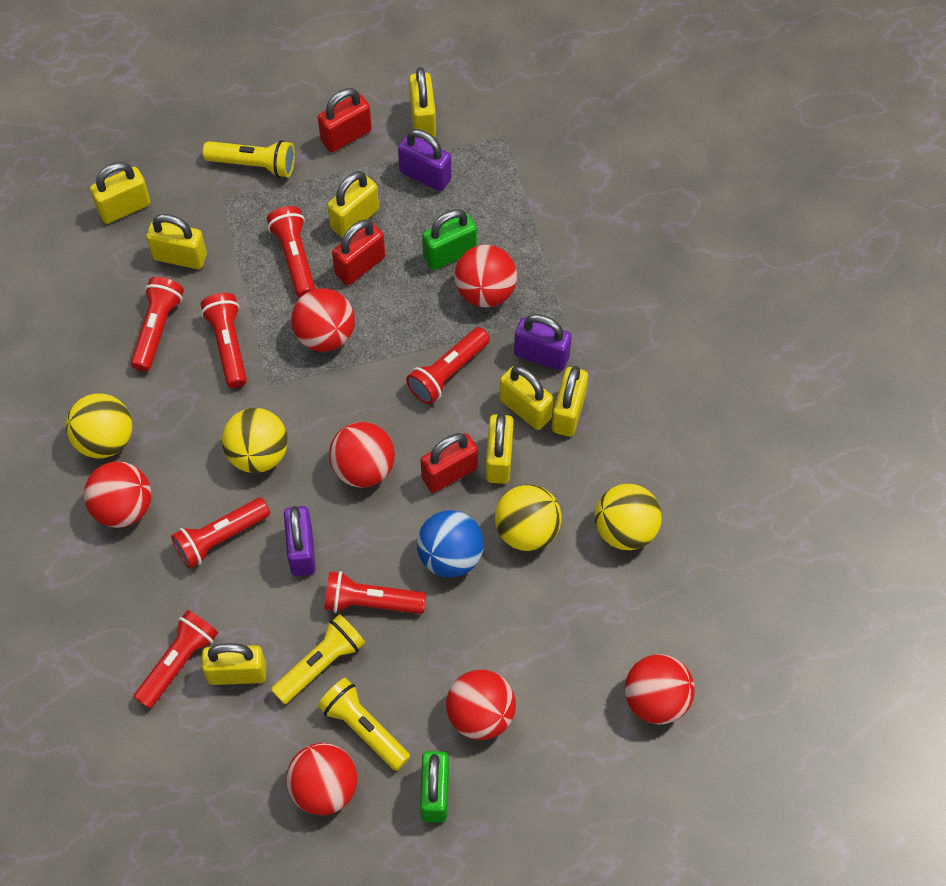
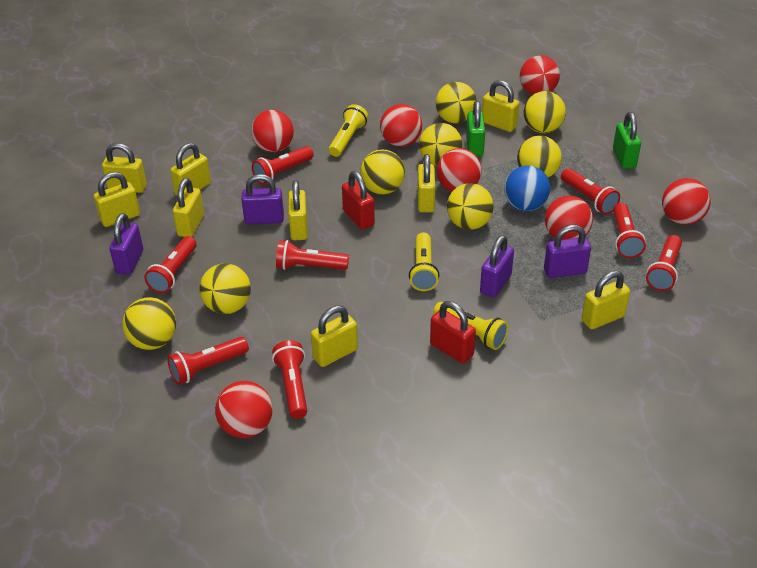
purple padlock: [284,506,316,576] [398,129,452,191] [514,314,572,371] = 3 -> [109,213,143,275] [241,174,284,224] [480,235,514,298] [544,225,591,278] = 4
red flashlight: [131,277,184,372] [134,610,218,709] [171,498,270,569] [201,293,247,388] [267,206,315,298] [324,571,426,614] [406,327,490,404] = 7 -> [144,236,197,293] [167,337,249,385] [252,146,314,185] [272,340,307,419] [276,240,349,270] [561,168,620,214] [613,203,646,258] [646,235,682,291] = 8
red padlock: [318,88,372,152] [332,220,385,285] [420,433,478,493] = 3 -> [342,171,375,230] [430,301,476,363] = 2
yellow ball: [66,393,132,458] [222,408,288,473] [495,485,562,551] [595,484,662,550] = 4 -> [122,297,176,350] [200,263,251,314] [360,150,405,194] [419,123,462,166] [436,82,477,123] [447,183,494,230] [517,136,562,178] [524,91,566,133] = 8
yellow padlock: [90,162,151,224] [146,214,207,269] [202,643,266,685] [327,171,379,238] [409,67,436,139] [486,413,514,484] [499,366,554,430] [552,366,588,437] = 8 -> [94,172,140,227] [102,143,147,193] [170,143,211,196] [173,178,204,237] [288,180,308,240] [311,306,358,367] [417,154,435,212] [482,80,519,132] [582,271,630,329] = 9

